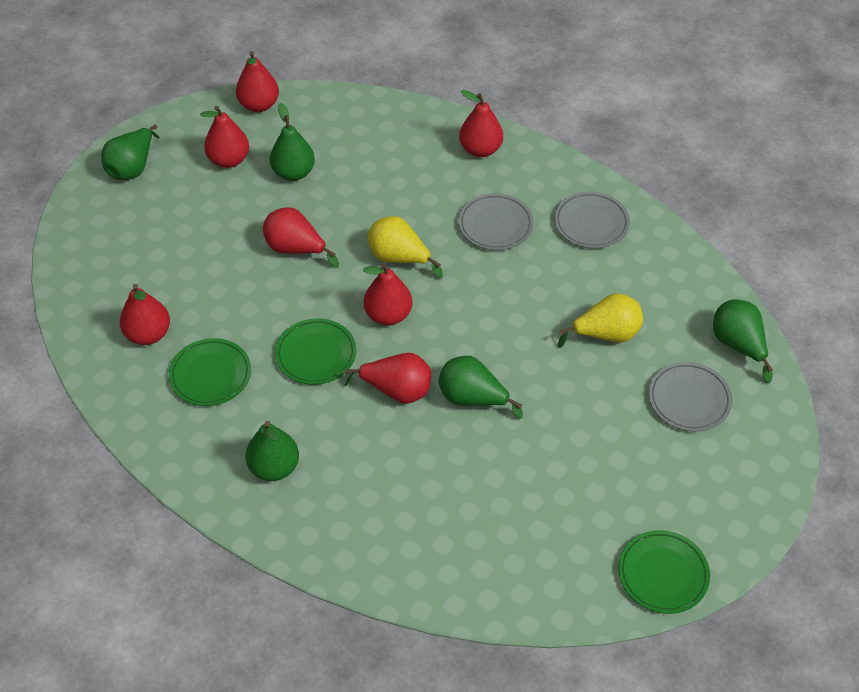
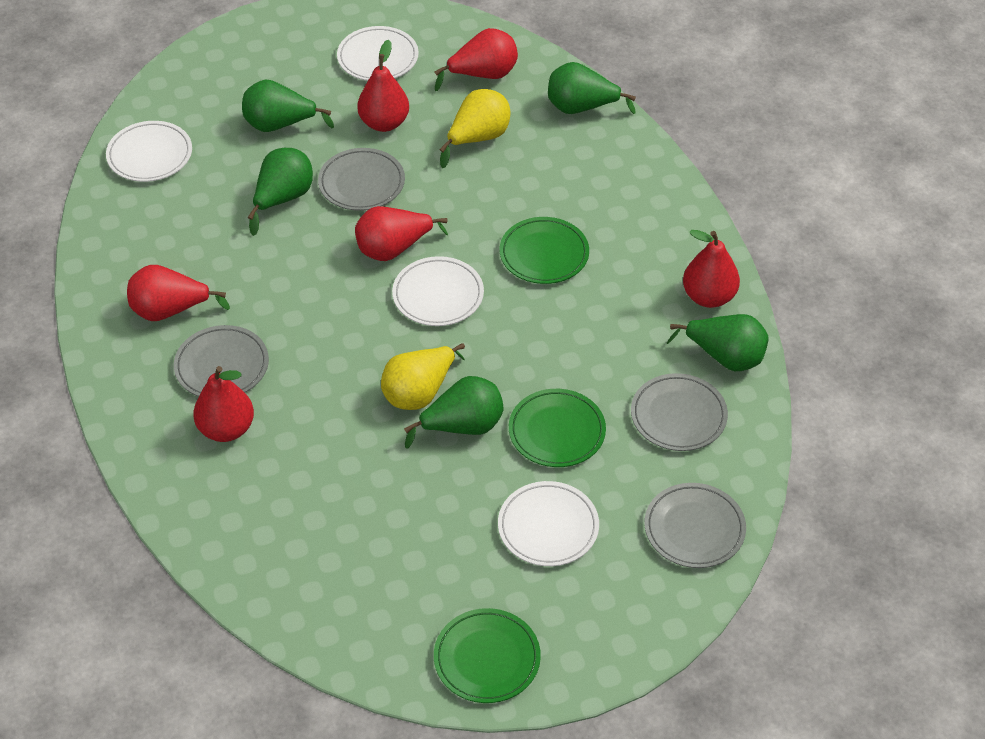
grey plate: [458,193,534,250] [554,192,630,249] [649,362,732,432] = 3 -> [174,325,269,396] [318,148,405,211] [631,373,728,451] [644,483,746,568] = 4
red pear: [120,284,170,345] [200,106,249,168] [236,51,279,112] [263,207,339,268] [345,353,431,404] [363,263,412,325] [459,90,503,157] = 7 -> [127,265,230,321] [193,366,254,442] [355,206,448,261] [357,40,409,132] [435,28,518,91] [683,230,740,308] = 6
white plate: none = 0 -> [106,121,192,182] [337,26,419,81] [392,256,484,326] [498,481,599,566] = 4

